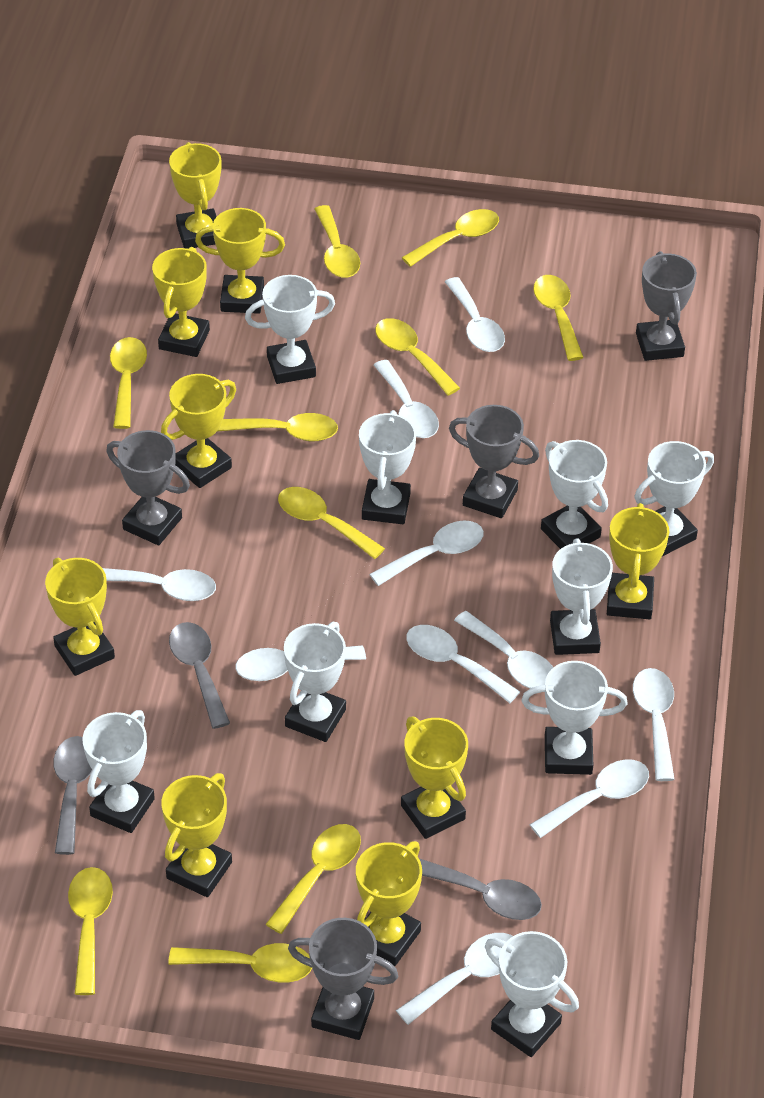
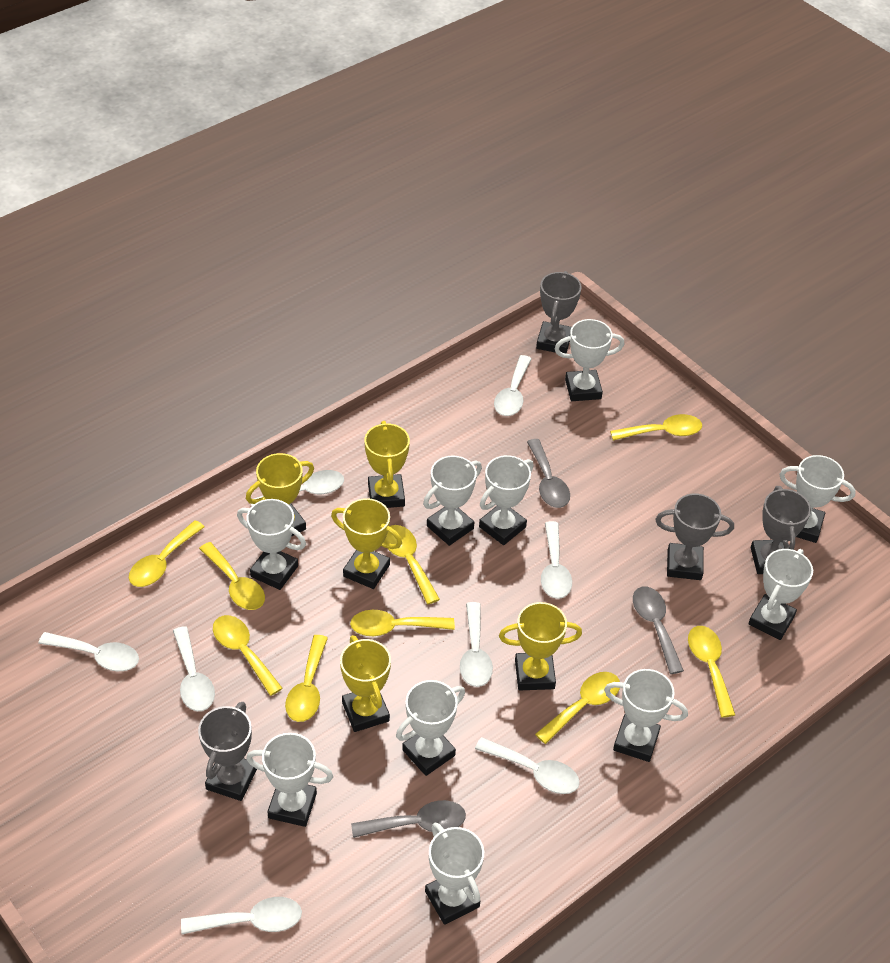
white spoon: [103,568,216,601] [235,645,366,681] [369,520,484,586] [374,360,439,438] [396,933,513,1025] [406,625,520,703] [445,277,505,352] [454,611,553,689] [530,759,649,838] [633,668,675,781] = 10 -> [38,632,139,671] [173,626,215,711] [181,897,302,934] [251,470,344,506] [460,602,493,687] [475,737,580,794] [494,355,532,416] [541,521,572,599] = 8
white trophy: [83,710,155,833] [245,275,335,384] [284,622,346,742] [359,410,416,524] [485,931,579,1057] [522,661,627,775] [541,440,608,549] [550,539,613,655] [634,441,714,556] = 9 -> [237,499,306,590] [246,733,333,827] [396,680,465,776] [423,456,482,546] [425,823,484,925] [479,455,534,545] [554,319,624,401] [604,669,688,762] [748,549,813,640] [779,455,856,543] = 10
yellow spoon: [68,867,113,995] [110,337,147,429] [168,943,312,983] [218,413,338,441] [266,824,361,934] [278,487,385,559] [315,205,360,278] [375,318,460,396] [402,209,499,267] [533,275,584,361] = 10 -> [129,520,205,587] [199,542,265,610] [213,615,283,696] [285,635,328,722] [350,610,455,636] [384,525,440,604] [535,672,620,744] [610,414,702,441] [688,626,735,718] = 9
yellow trophy: [45,558,115,676] [152,247,210,357] [161,374,236,488] [161,773,232,897] [169,142,221,249] [195,208,285,314] [356,841,422,966] [401,717,468,839] [607,503,669,619] = 9 -> [246,453,314,537] [331,498,402,589] [340,635,391,732] [364,421,410,508] [499,602,582,690] = 5

